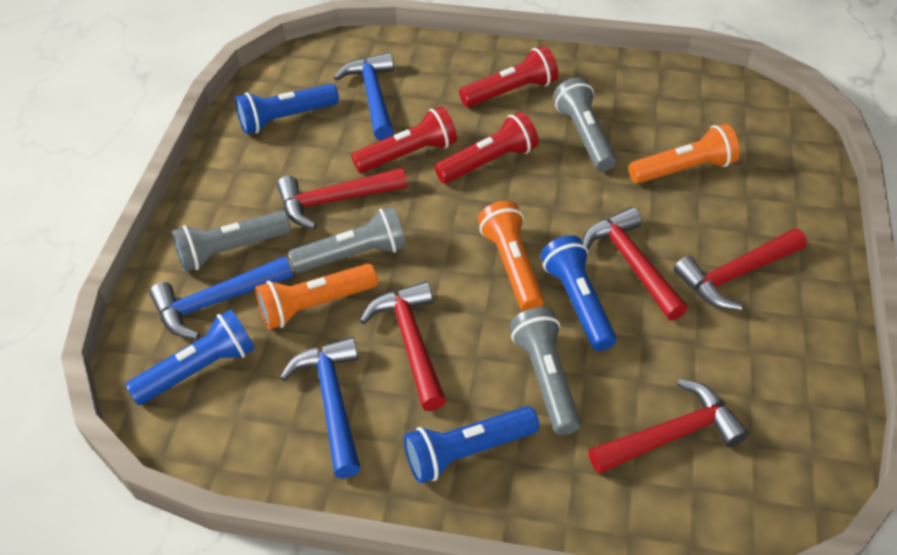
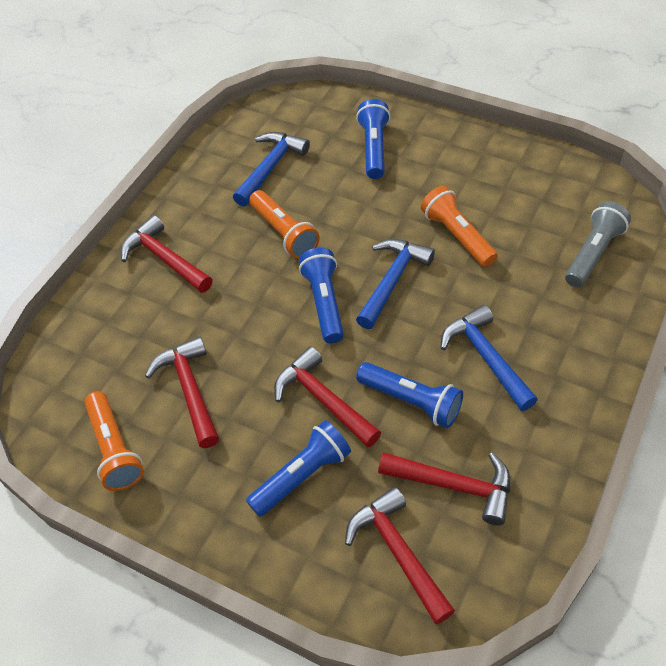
grey flashlight: [172,211,291,272] [288,207,406,273] [510,307,581,435] [553,77,616,171] = 4 -> [565,201,631,288] = 1
red flashlight: [351,106,457,173] [434,112,538,183] [459,46,558,107] = 3 -> none = 0

